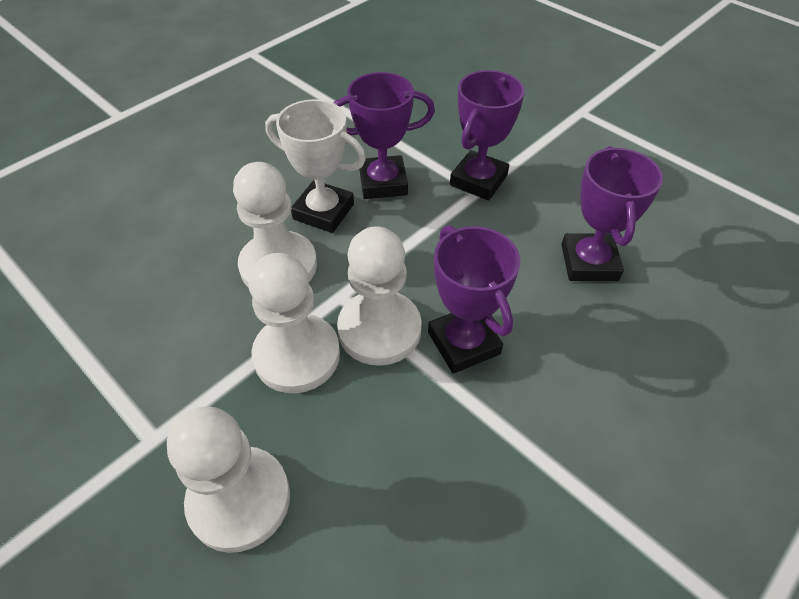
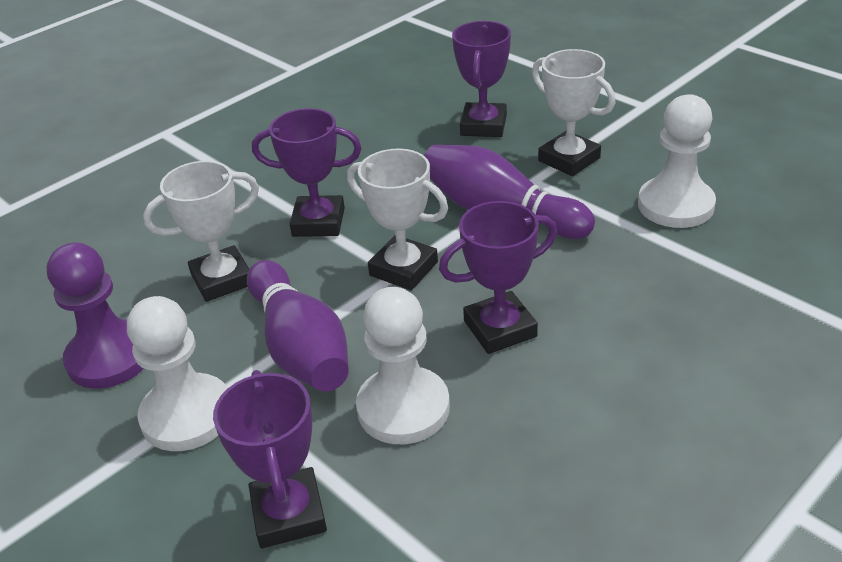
purple bowling pin: none = 0 -> [247,260,349,392] [424,145,595,239] = 2
purple pawn: none = 0 -> [47,242,144,389] = 1
white pawn: [167,406,290,553] [233,162,317,288] [248,253,340,393] [337,226,422,366] = 4 -> [127,296,228,451] [356,287,450,444] [638,94,716,228] = 3
white trophy: [265,99,366,233] = 1 -> [143,161,259,302] [347,148,448,290] [532,49,616,176] = 3

